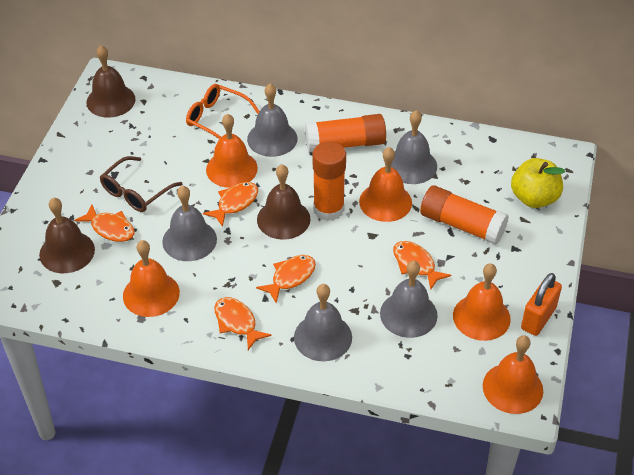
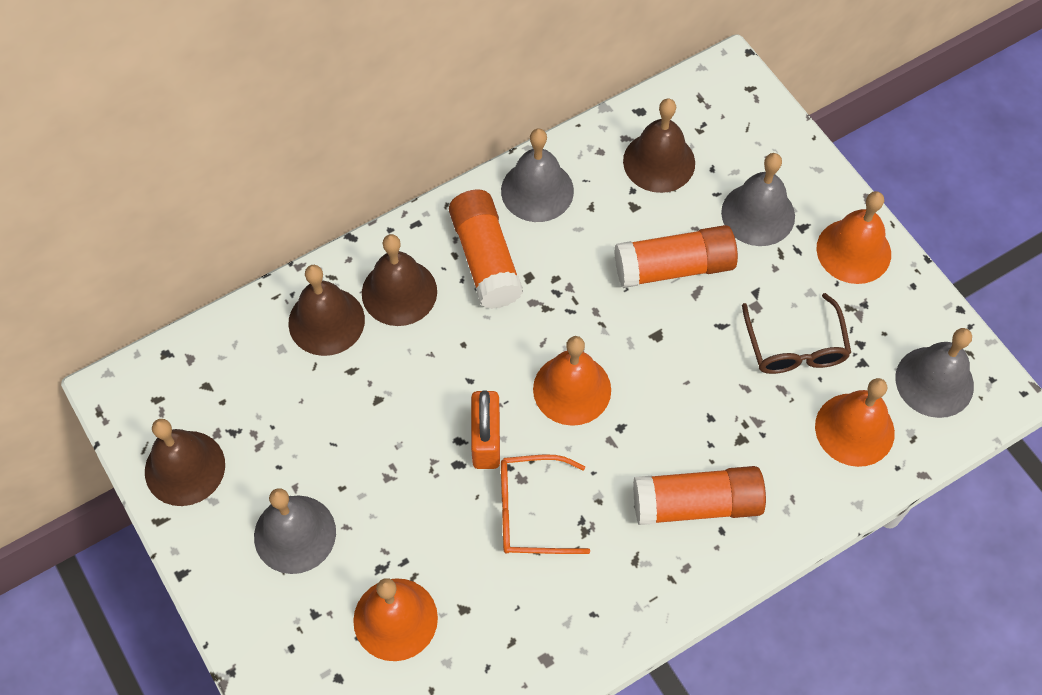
brown bell: [39,197,95,273] [86,45,136,118] [257,164,311,240] = 3 -> [145,419,225,506] [288,265,365,356] [362,234,437,326] [623,99,695,193] = 4
grey bell: [162,186,217,261] [247,83,297,157] [294,284,352,361] [380,261,438,338] [391,110,437,184] = 5 -> [254,488,336,574] [501,128,574,222] [721,153,795,246] [895,328,974,418] = 4
orange bell: [123,240,180,317] [206,114,258,188] [359,147,412,222] [453,263,511,341] [483,335,543,414] = 5 -> [353,578,438,661] [533,336,611,426] [815,378,895,467] [816,191,891,284] = 4
orange fish: [74,204,135,242] [203,182,258,227] [214,297,272,350] [256,255,316,303] [393,241,451,290] = 5 -> none = 0
yellow apple: [511,158,565,208] = 1 -> none = 0

